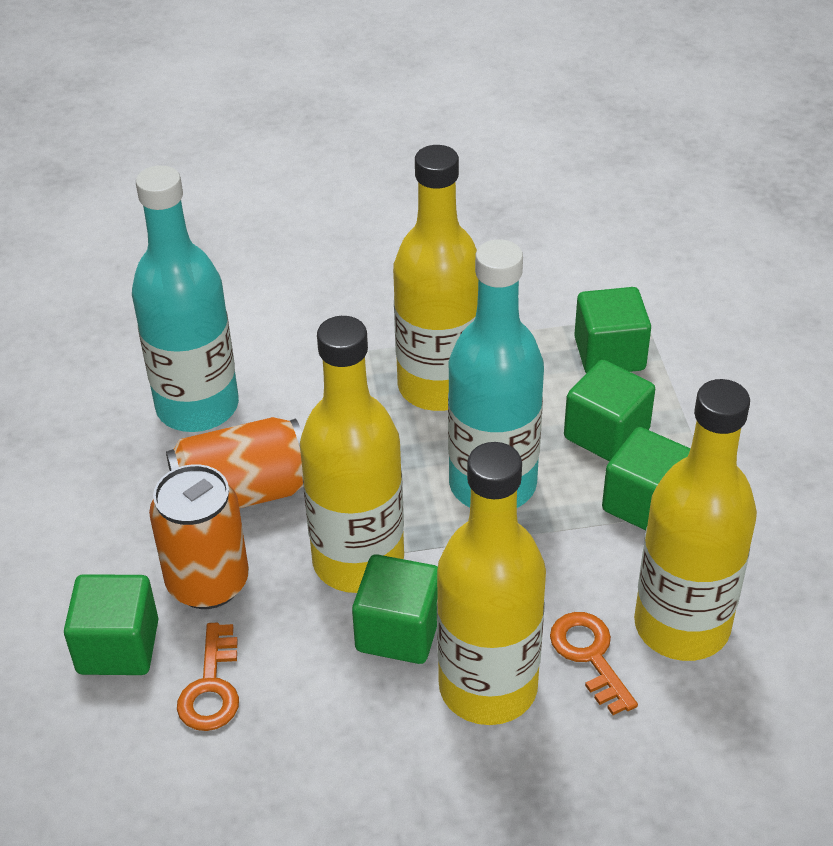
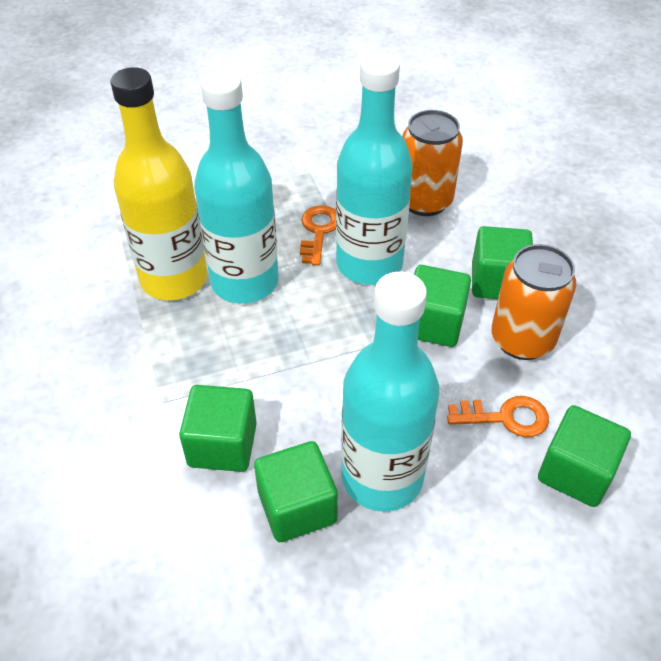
turquoise bottle: [132,165,239,432] [448,239,544,508] = 2 -> [194,70,279,304] [336,53,413,285] [341,272,440,511] = 3
yellow bottle: [300,316,404,593] [393,145,478,411] [437,442,546,725] [634,379,757,661] = 4 -> [111,67,208,300] = 1

